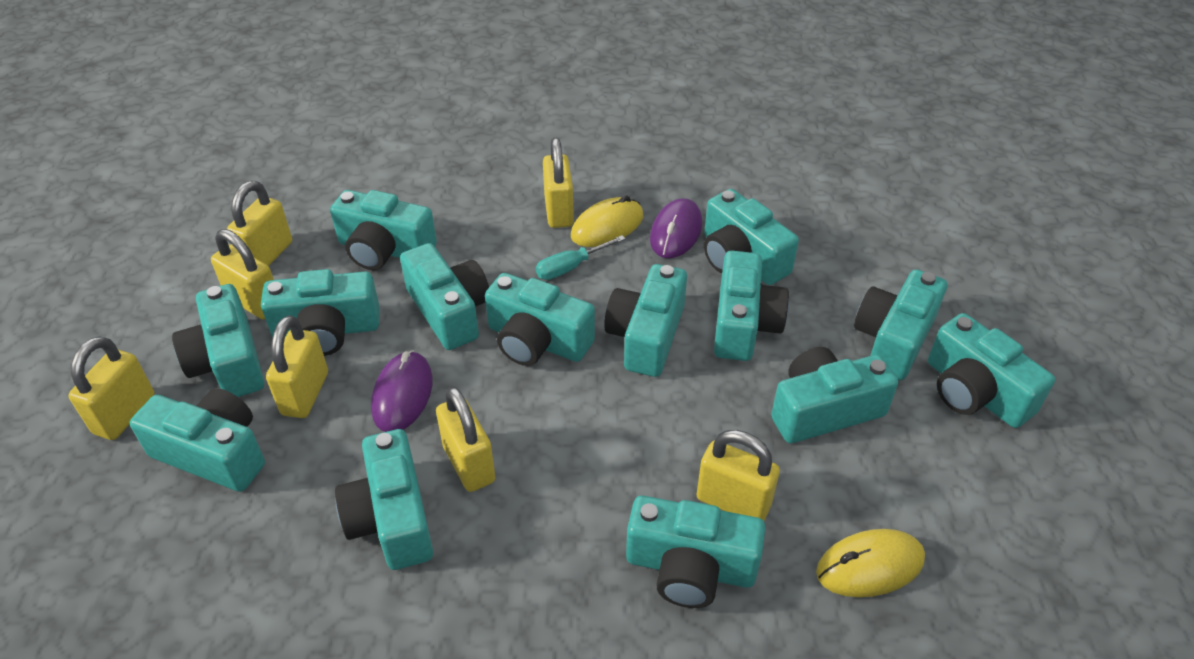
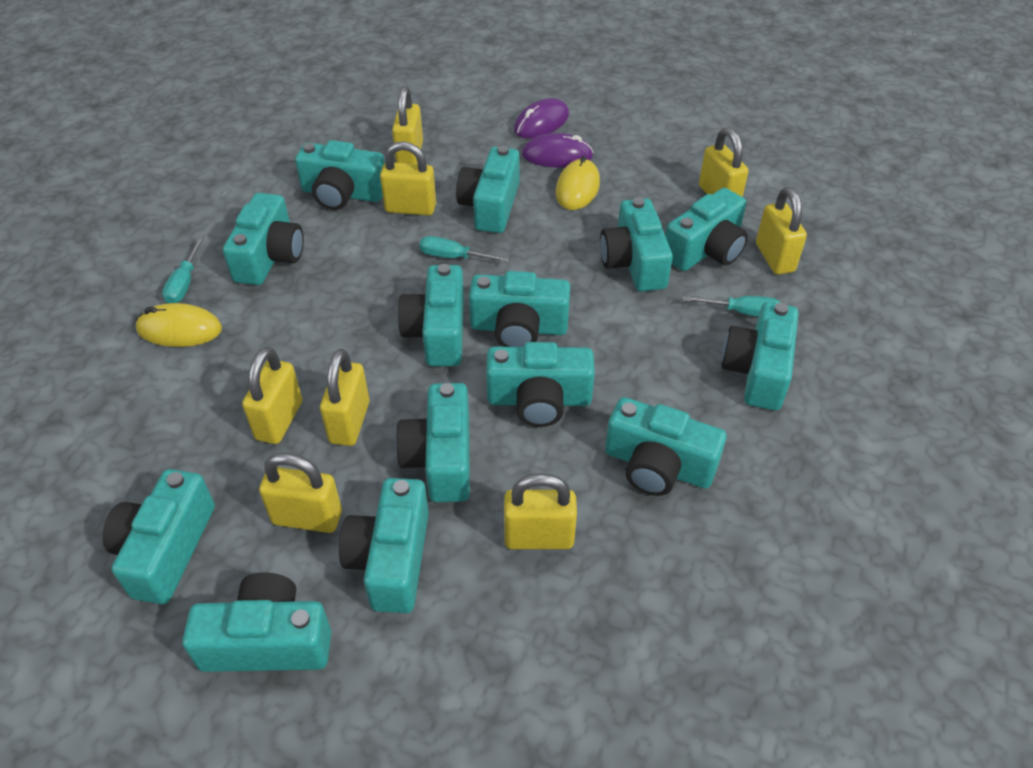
turquoise screwdriver: [536,235,625,280] = 1 -> [162,237,204,303] [419,236,509,263] [683,296,781,317] = 3
yellow padlock: [68,336,154,440] [211,229,274,319] [227,181,292,266] [266,315,328,418] [436,386,496,492] [543,138,574,228] [696,430,780,521] = 7 -> [242,347,302,444] [259,453,342,533] [320,349,370,446] [380,141,436,216] [392,86,423,164] [504,473,577,549] [699,127,749,197] [756,187,807,274] = 8

